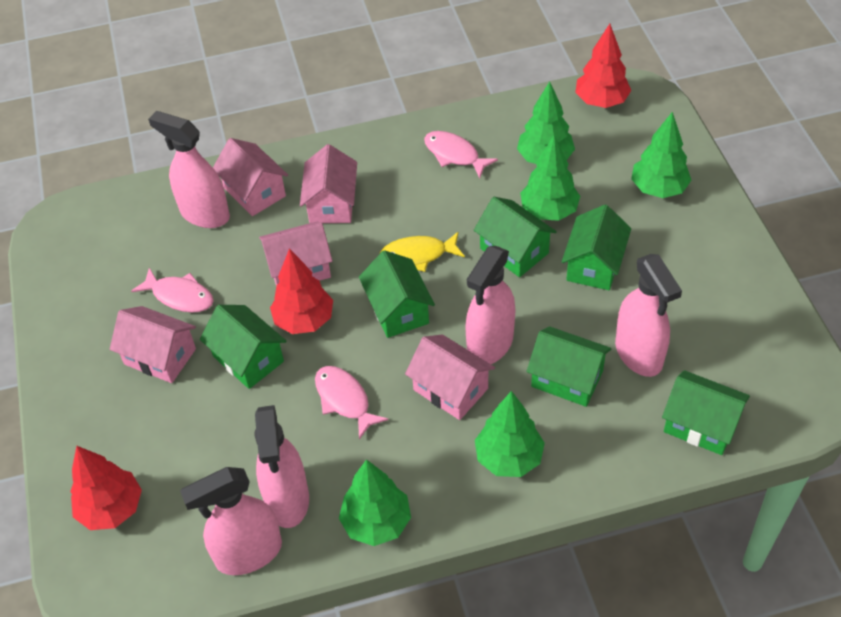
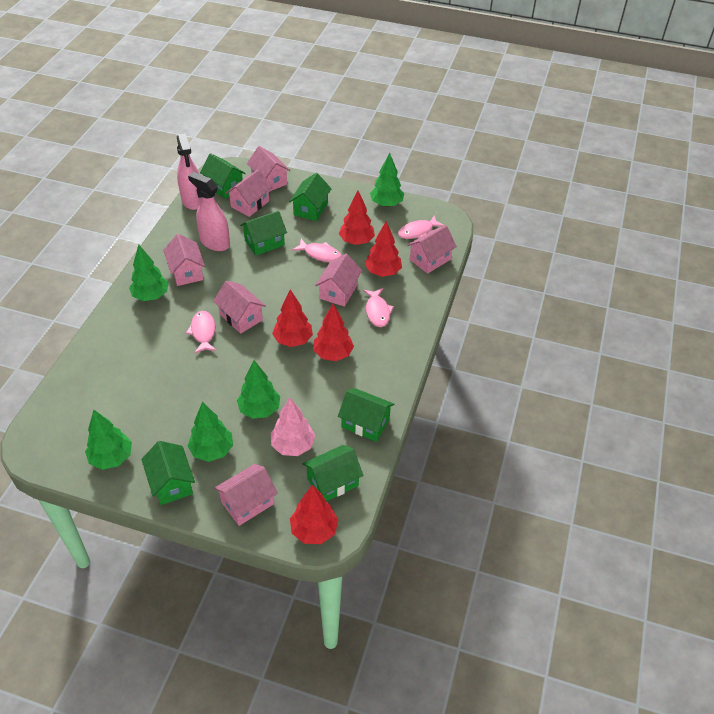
pink fish: [131,268,214,313] [315,366,389,440] [424,131,498,178] = 3 -> [186,311,217,354] [292,239,342,262] [363,288,394,327] [398,216,445,239] = 4
pink house: [110,306,196,383] [213,138,288,216] [259,221,333,286] [300,144,357,223] [405,334,495,420] = 5 -> [163,234,205,286] [213,280,266,334] [214,464,278,526] [226,169,272,217] [247,146,290,192] [315,254,362,307] [407,226,457,274] = 7
pink spray bottle: [148,111,230,228] [180,467,282,575] [254,405,309,528] [465,246,515,364] [615,254,682,377] = 5 -> [177,133,202,210] [188,172,230,251] = 2
pink tree: none = 0 -> [271,397,315,456] = 1
red tree: [70,446,142,530] [270,248,333,334] [575,24,631,108] = 3 -> [272,290,313,347] [290,485,338,544] [313,304,354,361] [339,191,375,245] [365,221,402,277] = 5
yellow fish: [380,232,465,272] = 1 -> none = 0

